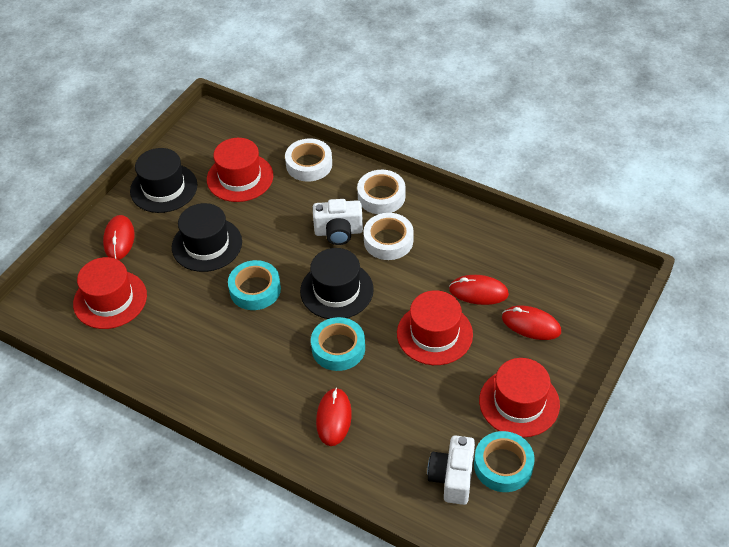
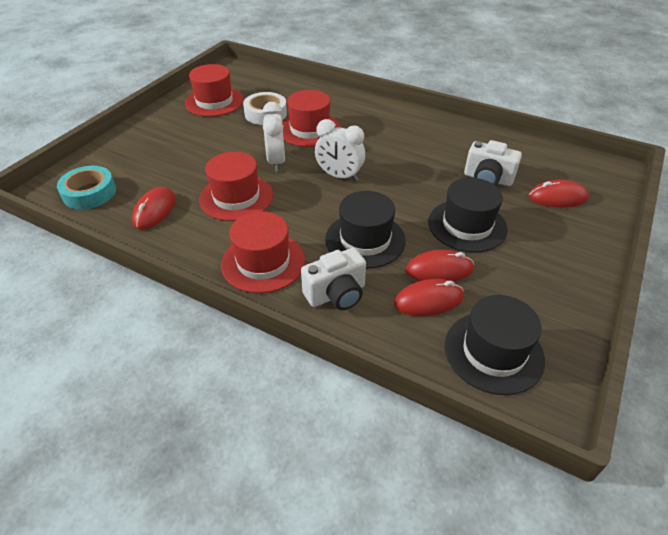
turquoise tape: [228,260,281,310] [311,317,365,371] [474,431,535,492] = 3 -> [57,166,116,209] = 1
white clock: none = 0 -> [262,102,285,172] [315,119,365,181] = 2
white tape: [285,138,332,182] [357,170,405,214] [363,213,414,260] = 3 -> [243,92,287,125] = 1

